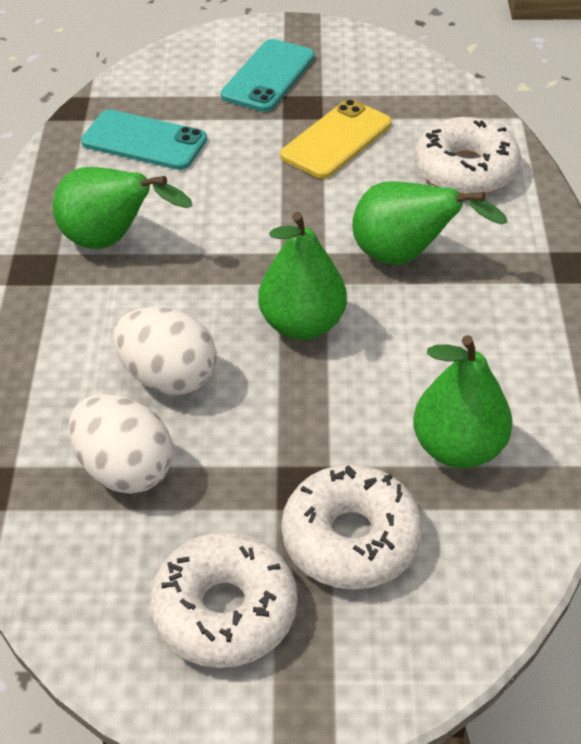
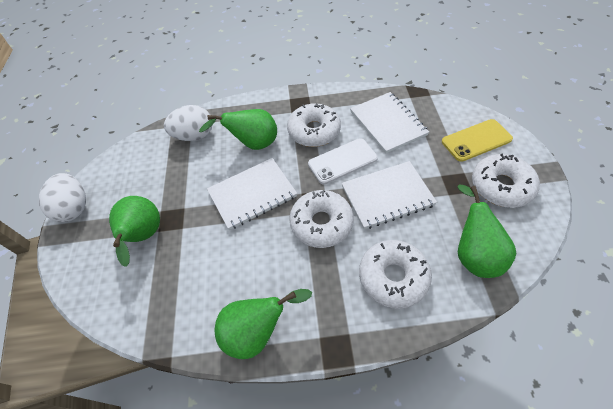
turquoise phone: [81,110,207,170] [221,39,315,112] = 2 -> none = 0
white donut: [150,532,297,668] [281,464,423,589] [414,117,521,195] = 3 -> [287,103,341,147] [289,190,354,248] [359,240,432,309] [472,154,540,208] = 4
white notebook: none = 0 -> [207,158,297,230] [341,161,437,229] [350,92,429,153] = 3
white phone: none = 0 -> [308,138,378,185] = 1

